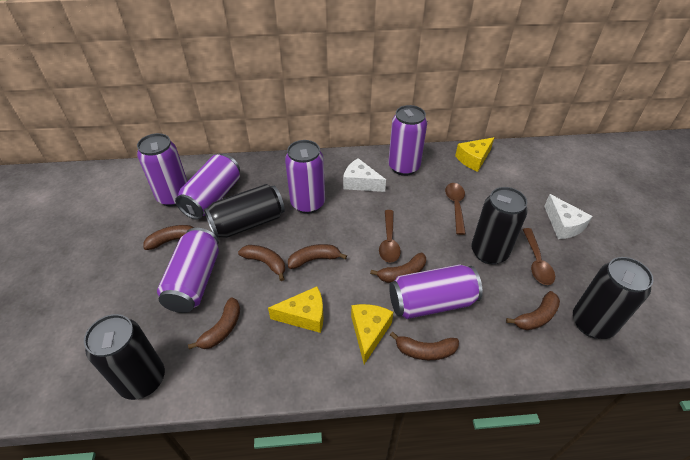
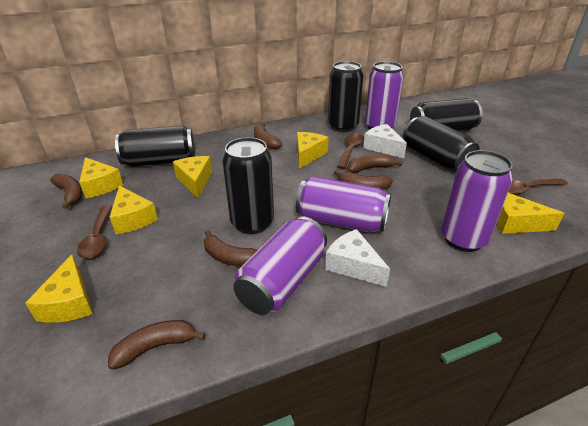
black can: [84,314,165,400] [204,184,285,238] [471,187,528,264] [573,257,653,339] = 4 -> [115,125,195,167] [222,137,274,234] [328,61,363,132] [403,116,480,171] [410,98,482,132] = 5
brown banana: [143,225,194,250] [188,297,240,349] [238,245,285,281] [288,244,347,269] [370,253,426,283] [390,332,459,360] [506,291,560,330] = 7 -> [50,174,82,209] [108,320,206,370] [204,230,257,267] [254,123,282,149] [334,170,393,190] [348,153,403,173] = 6
purple can: [137,133,188,207] [157,228,219,313] [175,154,240,220] [285,140,325,214] [388,105,427,176] [389,265,483,319] = 6 -> [233,216,327,315] [296,176,391,233] [365,61,404,129] [441,150,513,252] = 4
yellow cheese: [268,286,324,333] [351,304,393,364] [455,137,494,172] = 3 -> [25,254,93,323] [79,157,123,198] [110,186,158,234] [173,156,212,198] [297,132,329,169] [497,193,564,234] = 6

